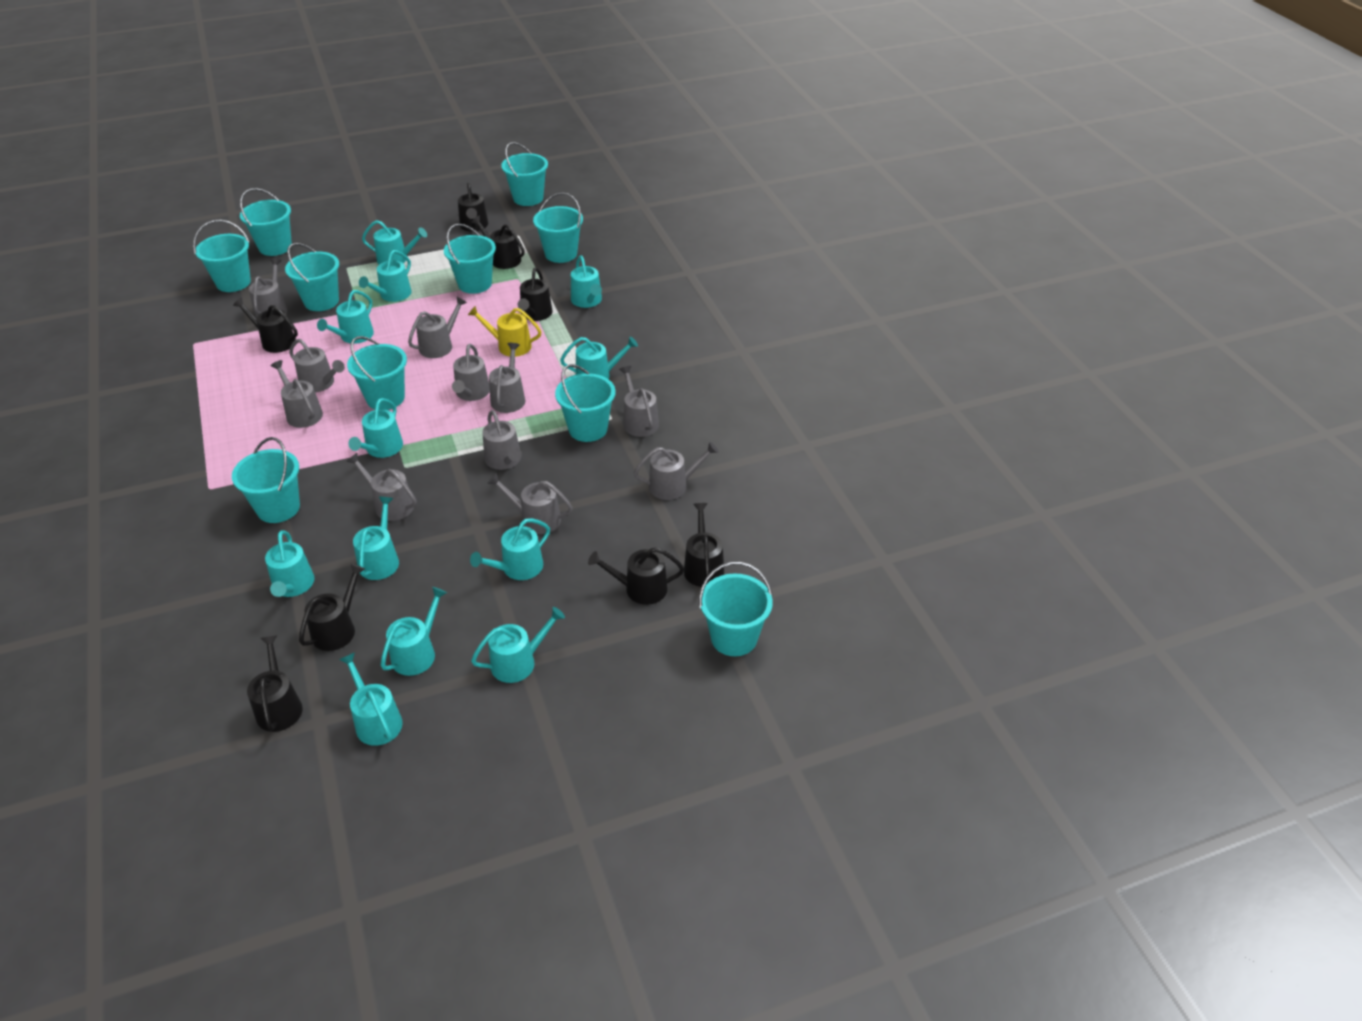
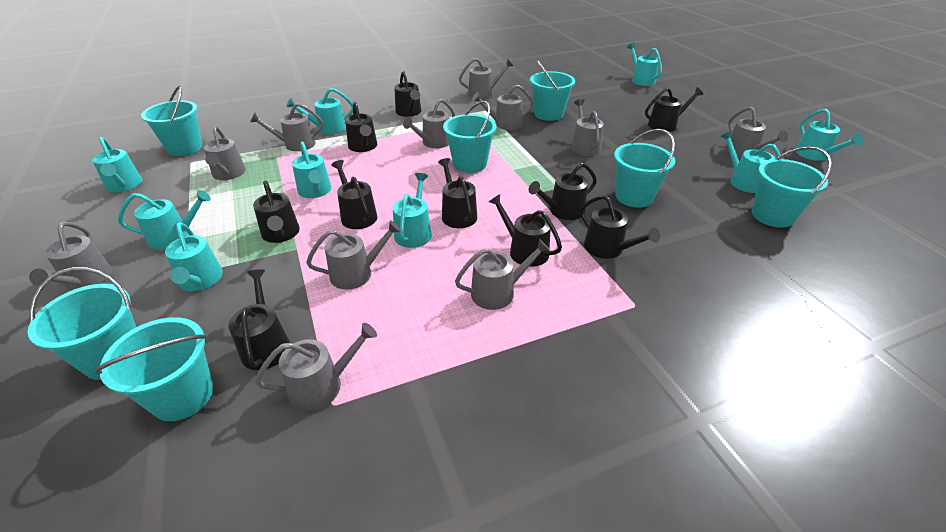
black watering can: [233,297,298,353] [247,635,303,732] [299,564,365,651] [458,183,488,232] [471,216,525,269] [518,268,553,321] [588,547,684,605] [684,503,724,587] = 8 -> [229,269,290,370] [253,180,300,243] [331,160,377,229] [345,102,377,152] [394,71,421,117] [438,158,477,228] [489,194,562,267] [529,163,597,220] [580,195,660,259] [645,87,704,132] = 10
turquoise bucket: [193,219,251,292] [232,437,300,523] [240,188,292,256] [285,243,339,311] [347,336,407,410] [444,223,496,294] [501,142,548,206] [533,192,583,263] [555,364,615,442] [699,562,773,656] = 10 -> [28,267,136,380] [94,317,213,421] [141,86,202,156] [443,101,497,173] [530,60,575,121] [614,129,675,208] [752,146,832,228] = 7
turquoise watering can: [265,530,315,597] [317,290,374,344] [339,652,403,746] [348,398,403,458] [353,497,399,580] [359,250,412,302] [362,220,427,265] [381,587,447,676] [470,518,550,580] [471,607,565,683] [560,336,638,379] [571,255,602,308] = 12 -> [92,137,142,193] [118,190,211,250] [165,222,223,291] [286,88,353,134] [292,142,331,198] [393,173,432,248] [627,43,662,86] [720,131,782,193] [795,109,863,161] = 9
yellow watering can: [468,306,542,357] = 1 -> none = 0

